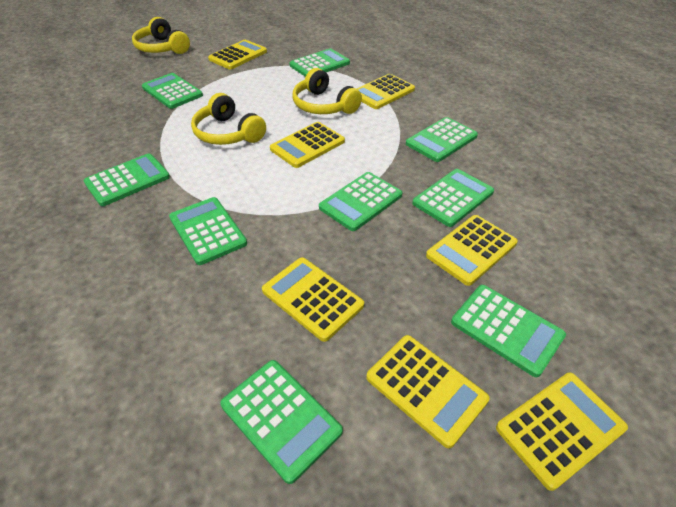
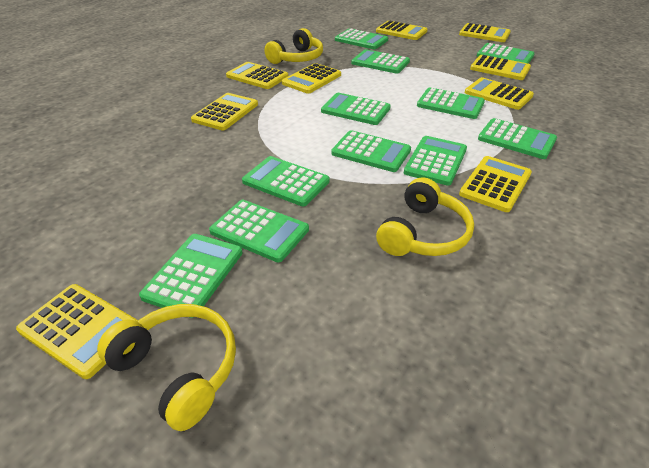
green calculator: [84,153,170,206] [142,73,203,109] [169,197,247,265] [220,360,343,484] [289,48,350,77] [319,172,402,231] [406,117,478,162] [412,169,494,227] [451,285,566,377] = 9 -> [139,234,243,318] [209,200,309,262] [242,156,330,206] [321,93,391,125] [331,130,411,172] [335,28,388,49] [351,49,410,74] [404,136,467,186] [417,88,485,119] [477,43,535,64] [478,118,557,159] = 11
yellow calculator: [208,40,267,69] [262,257,364,342] [270,122,345,168] [357,74,415,109] [366,335,490,448] [426,215,518,286] [496,373,628,491] = 7 -> [16,284,138,379] [191,93,258,131] [226,62,288,89] [282,63,341,94] [376,21,428,40] [459,23,511,42] [459,156,532,212] [464,77,534,110] [470,55,531,80] = 9

